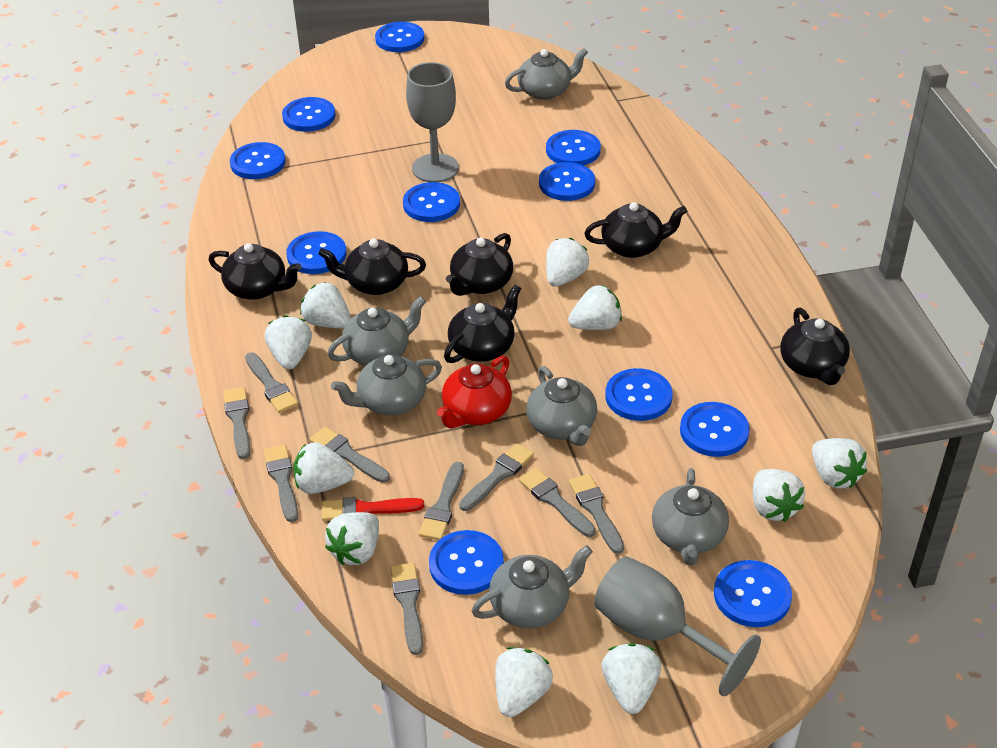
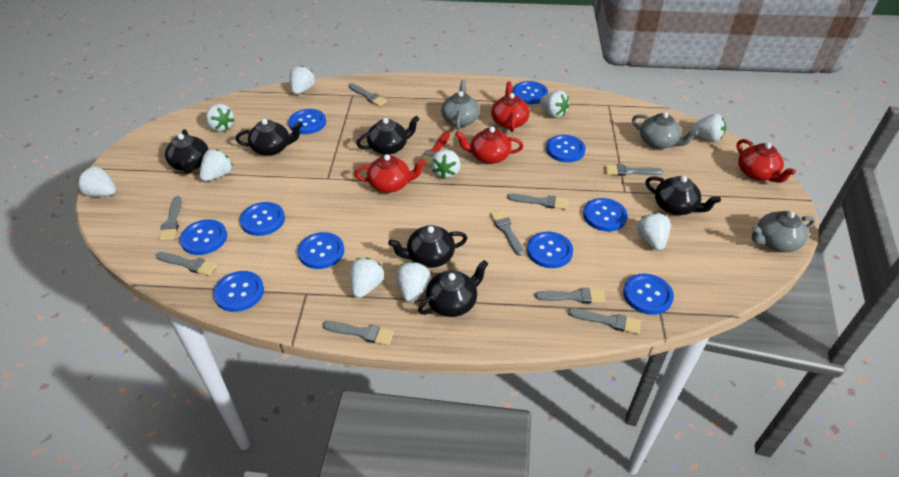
blue button: [230,142,286,179] [282,97,336,132] [286,231,346,274] [375,22,424,52] [403,182,460,222] [429,530,504,595] [539,162,595,201] [546,130,601,165] [605,368,673,421] [680,402,750,457] [714,560,792,627] = 11 -> [180,219,227,255] [213,271,264,312] [240,202,285,236] [288,109,326,134] [298,232,344,269] [513,81,548,104] [527,232,573,268] [546,135,586,162] [583,198,628,232] [623,273,674,315] = 10
grey goblet: [406,62,459,182] [594,556,761,696] = 2 -> none = 0
grey teapot: [327,296,426,365] [331,354,442,415] [471,545,593,629] [505,48,588,100] [526,366,597,446] [652,468,729,565] = 6 -> [441,80,480,130] [632,112,698,149] [752,211,815,252] = 3
red teapot: [437,355,512,428] = 1 -> [354,154,426,193] [455,127,524,164] [491,81,530,132] [737,139,796,183] = 4

